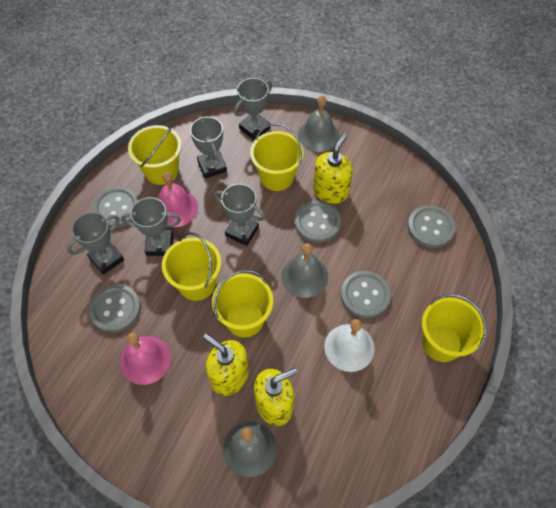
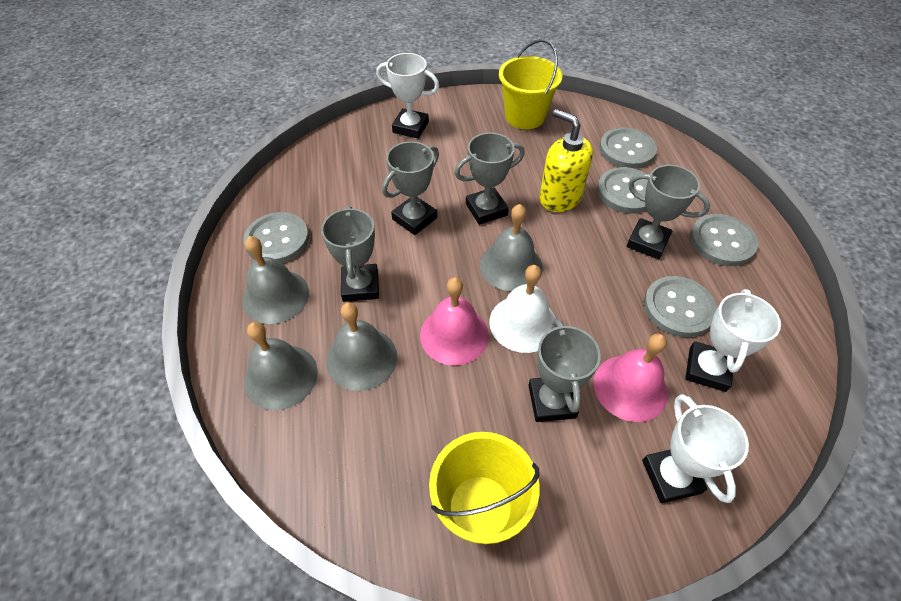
grey bell: [223,421,277,477] [281,243,328,298] [298,95,339,152] = 3 -> [243,236,309,324] [244,322,318,410] [326,302,397,391] [480,204,543,291] = 4
white trophy: none = 0 -> [376,53,439,139] [642,394,749,503] [685,289,781,392] = 3
yellow bucket: [128,124,182,185] [162,232,221,301] [212,270,273,337] [250,123,304,191] [422,294,486,362] = 5 -> [429,432,540,544] [499,39,562,129] = 2
yellow soap dispenser: [203,334,249,396] [254,368,298,426] [313,133,353,204] = 3 -> [539,109,593,212] = 1

